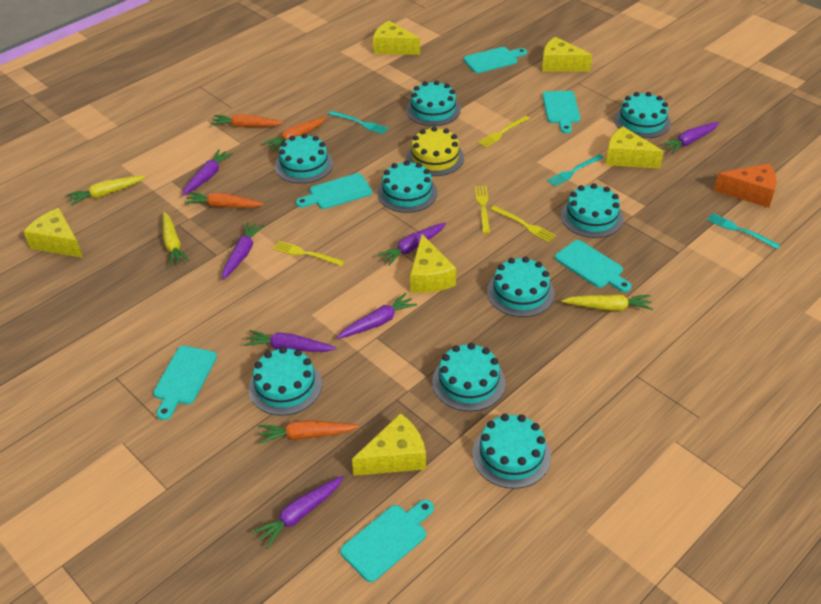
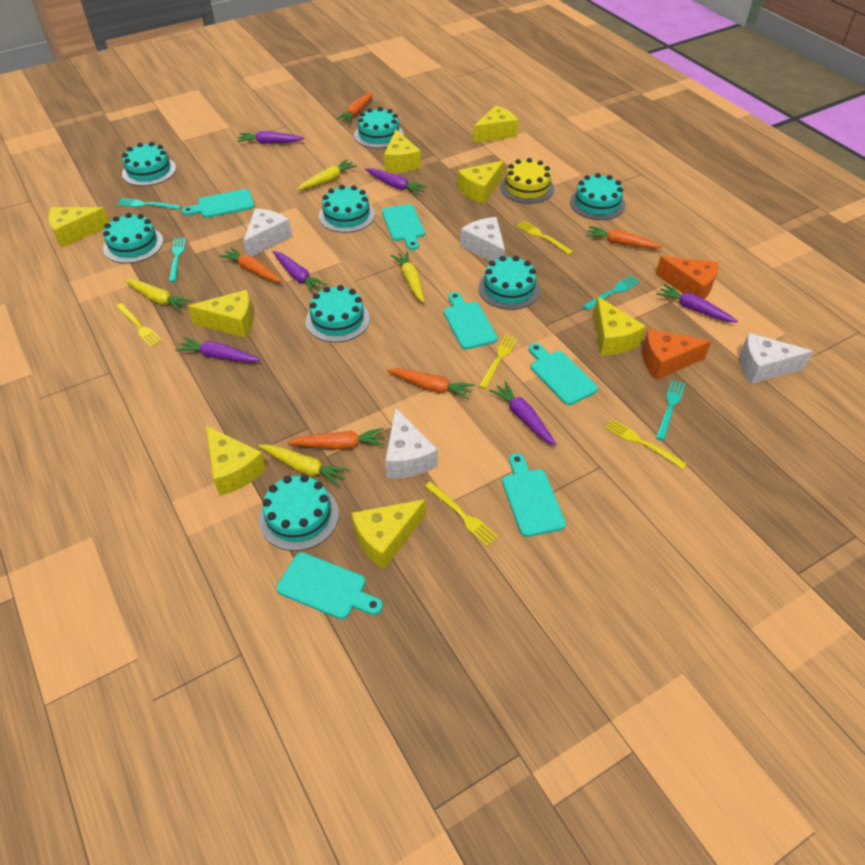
orange carrot: [184,192,264,208] [211,114,284,127] [259,420,359,444] [262,117,326,152] = 4 -> [219,247,282,282] [287,428,385,450] [336,92,372,123] [386,368,475,400] [586,226,663,249] = 5
orange cheese: [714,164,777,208] = 1 -> [642,329,711,380] [656,256,719,299] = 2
purple carrot: [182,149,233,196] [222,222,264,280] [244,330,337,352] [252,476,344,549] [337,293,417,339] [377,222,446,266] [660,122,719,154] = 7 -> [175,337,261,363] [237,131,304,144] [273,251,327,293] [365,168,427,195] [489,381,557,446] [656,284,738,323] = 6
turquoise cake: [249,347,322,416] [275,133,333,183] [377,160,437,213] [406,80,461,126] [432,343,505,411] [472,414,551,489] [487,257,555,317] [561,183,623,238] [614,92,671,138] = 9 -> [103,213,163,264] [122,142,176,186] [259,474,339,551] [306,285,370,343] [319,185,375,233] [354,107,404,148] [478,256,540,310] [570,173,626,220] = 8
turquoise fork: [329,111,389,134] [547,154,604,186] [707,213,780,249] = 3 -> [117,198,182,210] [169,237,186,282] [583,276,640,310] [656,380,685,441] = 4
white cheese: none = 0 -> [243,208,292,257] [385,407,438,478] [460,217,505,261] [740,333,813,384] = 4
yellow carrot: [67,175,146,205] [163,212,189,266] [562,294,653,311] = 3 -> [124,279,192,312] [258,444,349,487] [297,159,357,190] [391,251,424,303] = 4
yellow cheese: [23,208,83,258] [352,413,426,476] [373,21,420,55] [410,234,456,293] [542,37,592,72] [605,127,664,169] = 6 -> [48,207,109,248] [188,290,253,338] [206,426,266,496] [352,499,426,569] [384,129,421,172] [457,160,504,204] [473,106,518,143] [594,296,646,356] = 8
yellow fork: [273,241,345,266] [475,186,490,234] [478,115,530,148] [490,206,556,242] = 4 -> [116,303,162,347] [425,481,498,546] [479,335,518,389] [517,221,574,255] [605,419,687,469] = 5

